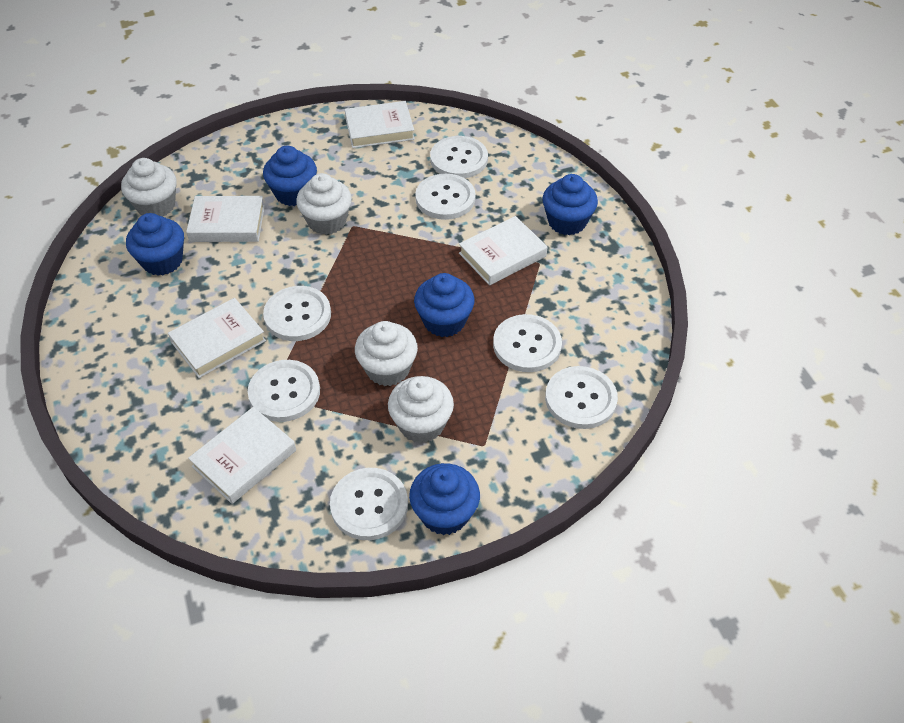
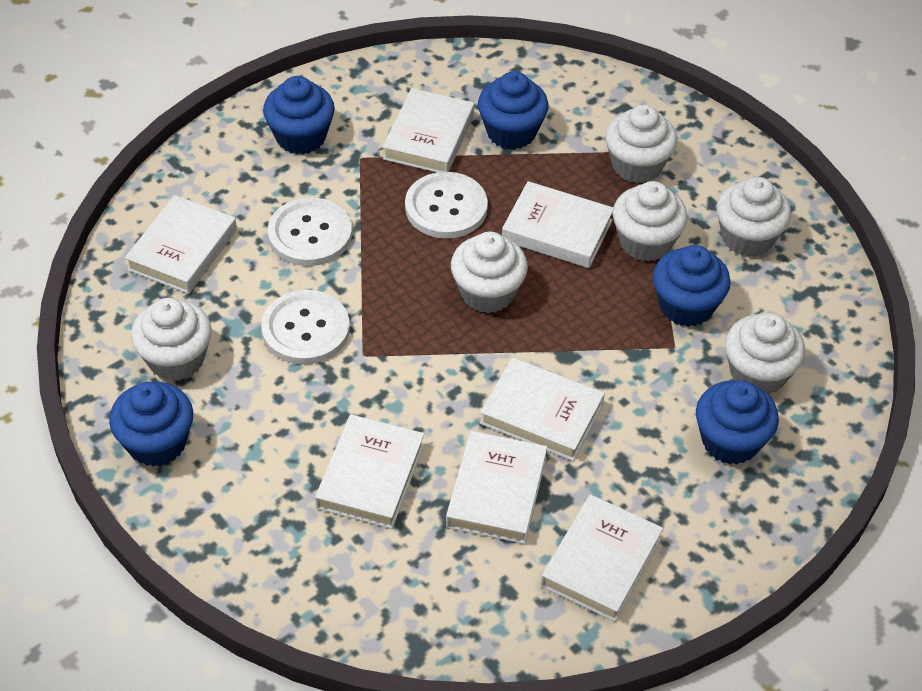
white book: [168,298,266,378] [186,196,265,242] [188,407,296,504] [345,101,415,148] [459,216,547,285] = 5 -> [125,195,237,294] [315,414,424,529] [383,88,474,172] [446,431,548,544] [480,357,605,461] [502,181,613,268] [541,494,663,622] = 7
white button: [248,360,320,422] [263,286,331,341] [330,468,408,540] [415,174,476,220] [430,136,488,178] [493,314,562,372] [545,366,618,429] = 7 -> [261,290,350,365] [268,198,352,266] [405,172,488,239] = 3
white cupcake: [121,158,177,217] [296,173,352,235] [355,321,418,386] [388,376,454,443] = 4 -> [131,298,212,381] [451,232,528,313] [605,105,677,183] [613,181,688,262] [716,177,791,257] [725,313,805,395] = 6

